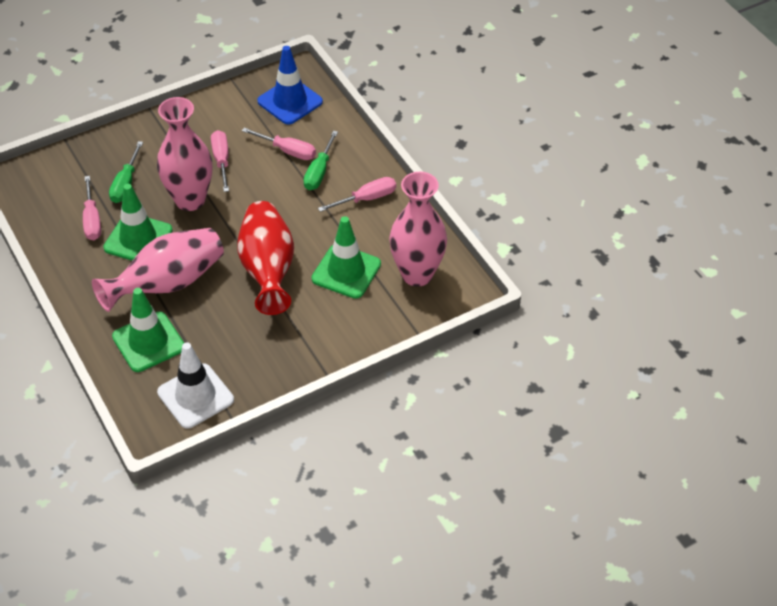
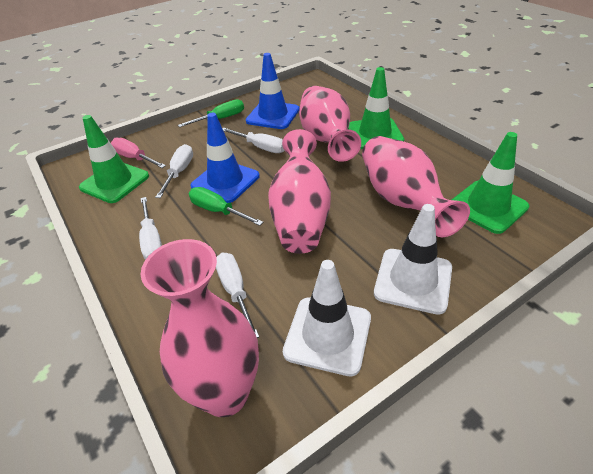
blue traffic cone: [257,46,323,125] = 1 -> [190,113,260,203] [246,53,300,129] = 2
pink screwdriver: [83,176,101,240] [211,130,229,192] [242,128,316,160] [318,177,396,212] = 4 -> [111,137,166,168] = 1
pink vase: [92,228,224,312] [157,97,212,211] [389,172,447,287] = 3 -> [140,239,259,417] [268,129,331,254] [299,86,361,162] [362,136,470,237] = 4
red vase: [237,201,294,315] = 1 -> none = 0
white screwdriver: none = 0 -> [139,197,162,260] [155,144,193,198] [216,253,259,338] [222,128,284,153] = 4
white traffic cone: [157,342,234,429] = 1 -> [283,260,371,376] [374,204,452,315] = 2

